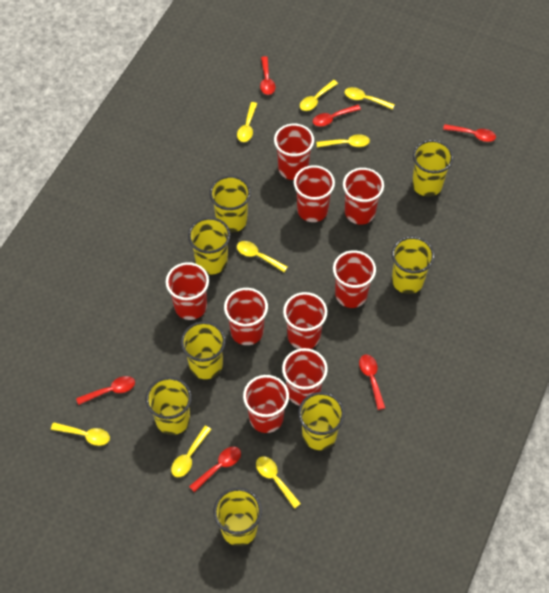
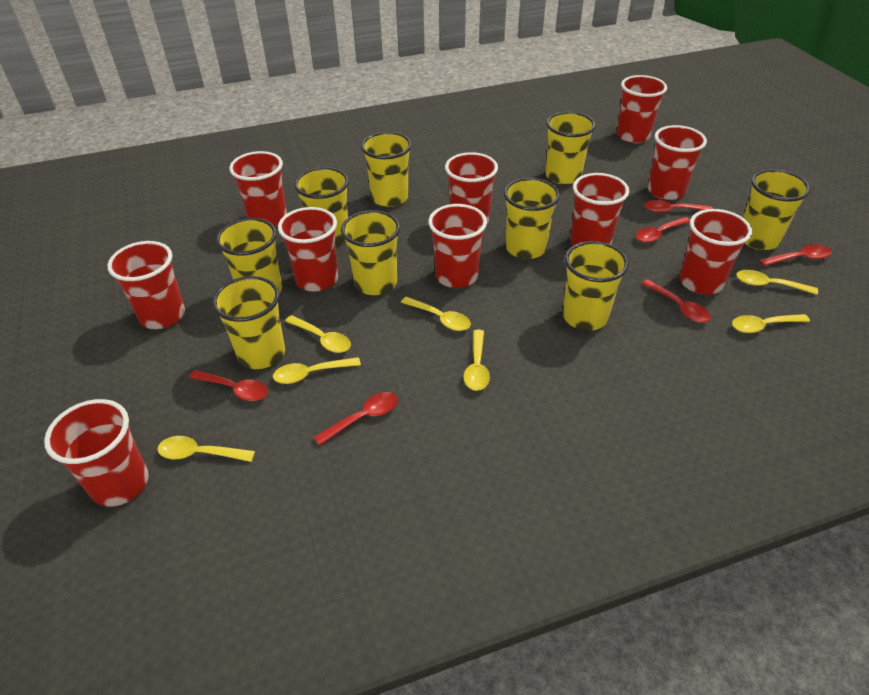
red cup: [166,262,209,320] [224,288,268,345] [243,375,289,433] [274,124,314,180] [282,348,328,406] [283,292,327,349] [294,165,335,222] [333,250,376,308] [343,168,384,225] = 9 -> [44,399,149,507] [107,241,185,329] [229,151,287,227] [278,207,338,291] [428,204,487,288] [445,152,498,224] [570,173,629,246] [617,75,667,143] [648,125,707,200] [679,209,752,295] = 10
yellow cup: [146,377,192,435] [181,321,226,379] [188,217,230,275] [209,176,251,232] [213,488,262,546] [298,392,345,450] [392,236,435,294] [412,140,454,197] = 8 -> [212,276,285,369] [216,218,282,293] [294,167,349,246] [341,210,400,295] [361,132,412,207] [504,178,560,259] [546,112,596,185] [563,241,629,331] [743,169,811,250] = 9
yellow spoon: [51,422,110,446] [171,425,212,477] [237,102,257,142] [237,241,288,272] [256,456,301,509] [300,80,338,111] [316,134,370,148] [344,87,395,110] = 8 -> [157,436,255,462] [273,357,361,384] [285,315,351,353] [401,297,471,331] [463,330,490,391] [732,314,810,333] [736,270,818,295] = 7

